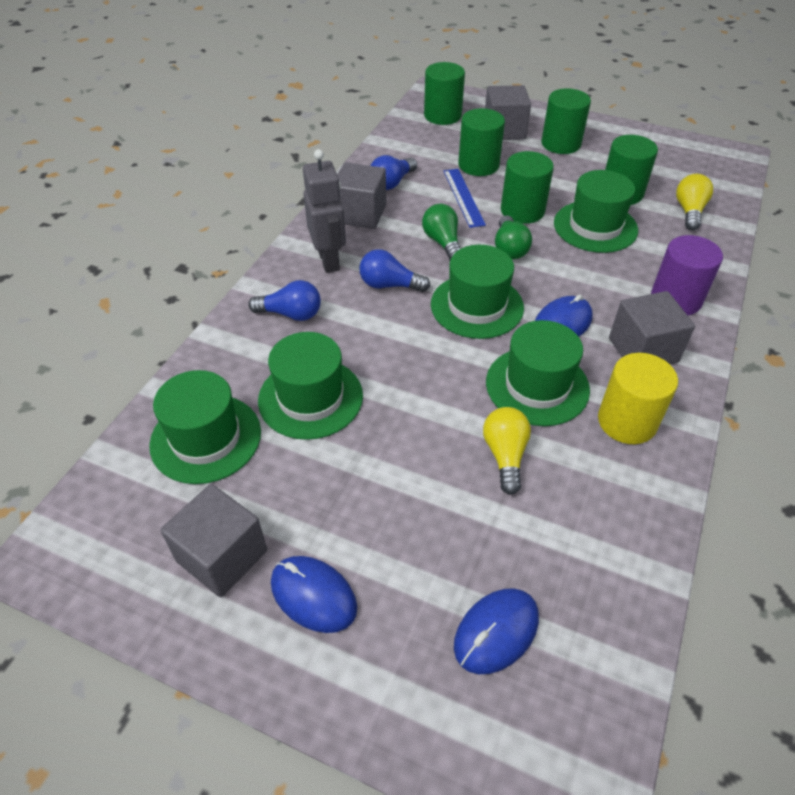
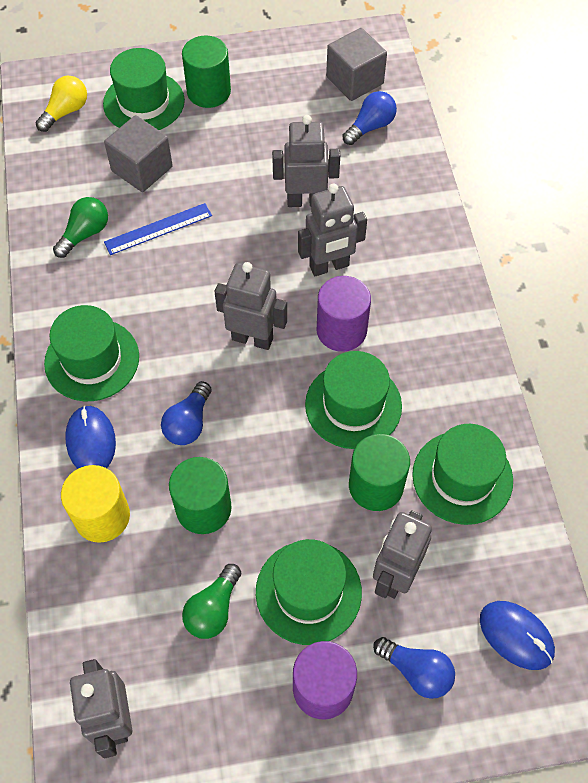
blue mouse: [271,556,357,633] [454,588,539,674] [535,295,593,337] = 3 -> [65,405,116,469] [480,601,555,670] = 2
green cylinder: [424,62,465,125] [458,108,505,176] [501,151,554,224] [541,88,591,154] [605,135,658,205] = 5 -> [169,457,232,534] [182,36,231,108] [349,434,410,511] = 3
grey cube: [160,484,267,597] [337,162,386,229] [485,85,531,140] [609,291,695,365] = 4 -> [104,115,173,192] [326,28,387,101] = 2
grey robot: [303,149,346,273] = 1 -> [70,659,132,758] [215,262,287,350] [272,115,340,207] [298,183,367,276] [373,510,432,599] = 5
purple cylinder: [651,235,723,315] = 1 -> [293,641,357,719] [317,276,371,352] = 2
yellow light bulb: [483,407,531,495] [676,174,713,230] = 2 -> [36,76,87,132] = 1

